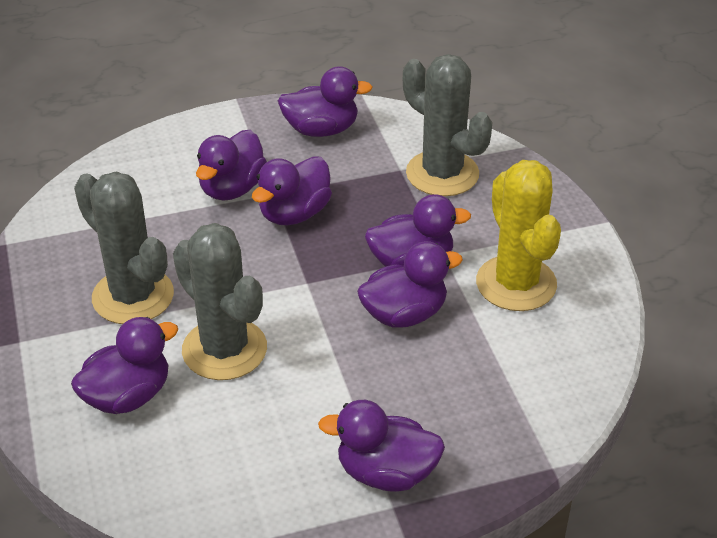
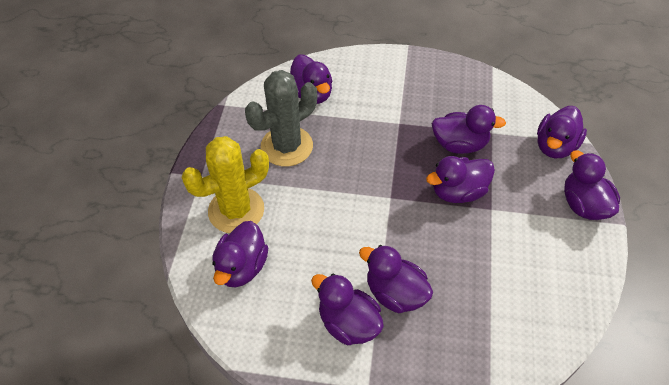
grey cactus: [74,172,174,324] [173,223,267,380] [403,54,493,196] = 3 -> [245,70,317,167] = 1
purple duck: [71,317,178,414] [196,130,267,201] [252,156,332,225] [278,66,373,137] [318,400,445,492] [357,241,463,327] [365,194,471,267] = 7 -> [212,221,268,287] [290,54,332,104] [311,273,384,345] [359,245,433,313] [426,156,495,203] [432,105,506,154] [537,106,587,158] [564,151,620,220] = 8

